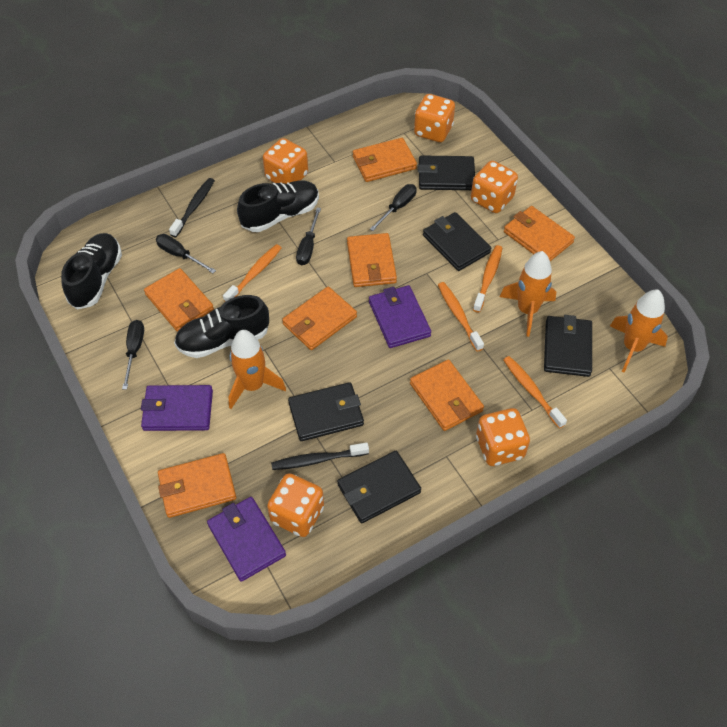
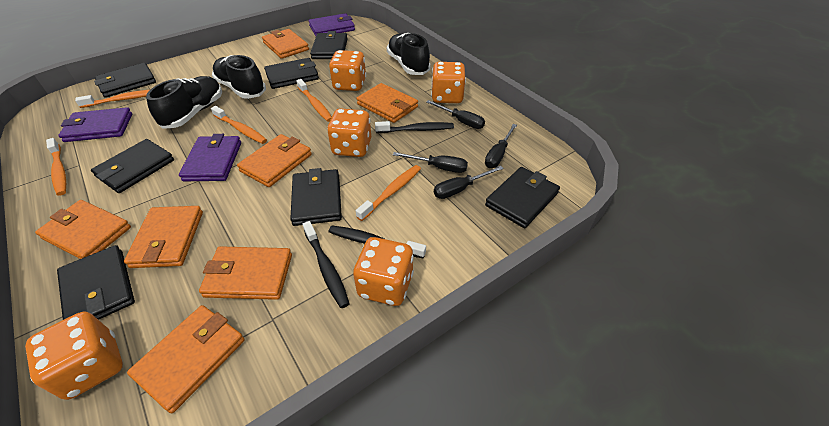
black toothbrush: [169,178,215,237] [271,443,369,470] = 2 -> [303,221,350,308] [328,226,426,258] [375,121,454,133] = 3
black wallet: [288,382,364,441] [337,451,421,523] [418,155,475,190] [423,212,491,271] [544,315,592,377] = 5 -> [57,245,135,320] [91,139,174,193] [94,63,156,98] [264,58,319,89] [290,168,342,226] [310,31,348,59] [485,167,560,228] = 7
orange rocket: [229,330,286,409] [500,251,556,337] [610,290,668,373] = 3 -> none = 0
orange toothbrush: [223,244,282,302] [438,282,484,352] [473,245,502,313] [503,356,567,429] = 4 -> [46,138,66,196] [75,90,150,108] [211,106,267,144] [296,79,332,122] [356,165,421,221] = 5

